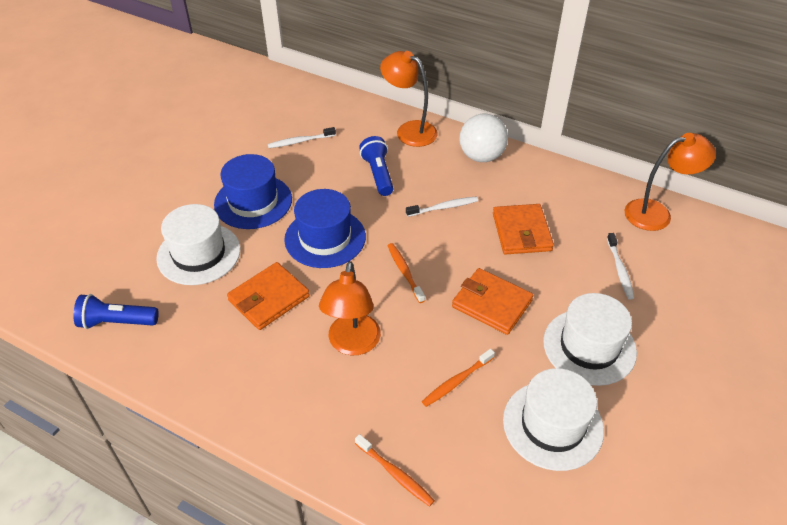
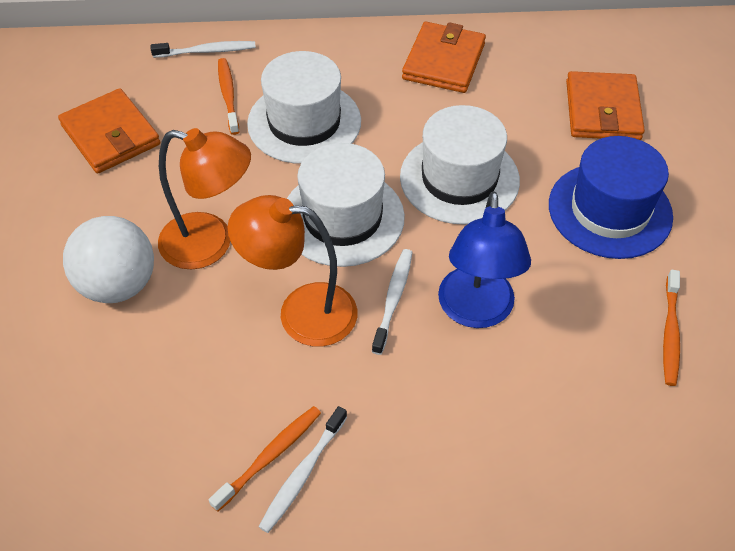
blue flashlight: [73,294,159,329] [359,136,394,196] = 2 -> none = 0
blue hat: [214,154,292,229] [284,189,366,268] = 2 -> [549,136,673,259] = 1
blue lamp: none = 0 -> [438,191,531,328] = 1
orange lamp: [319,261,381,355] [380,51,438,147] [625,133,716,231] = 3 -> [158,128,251,270] [228,195,357,346] = 2

